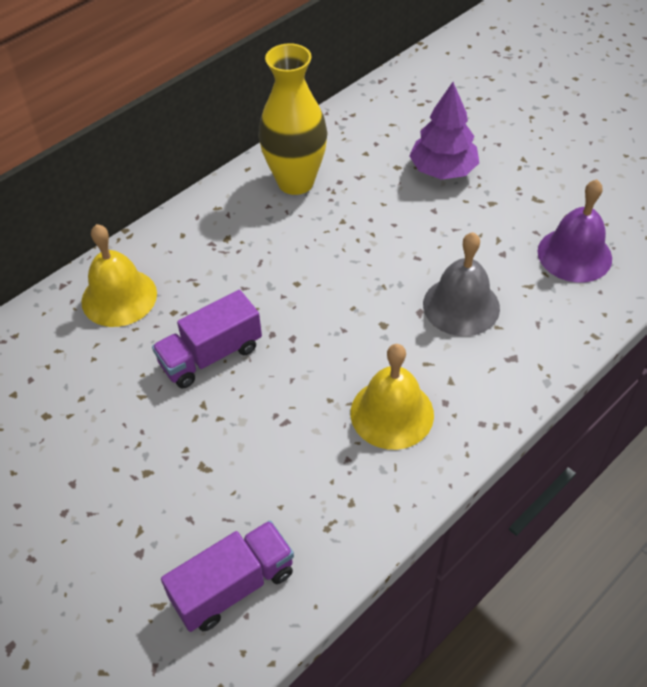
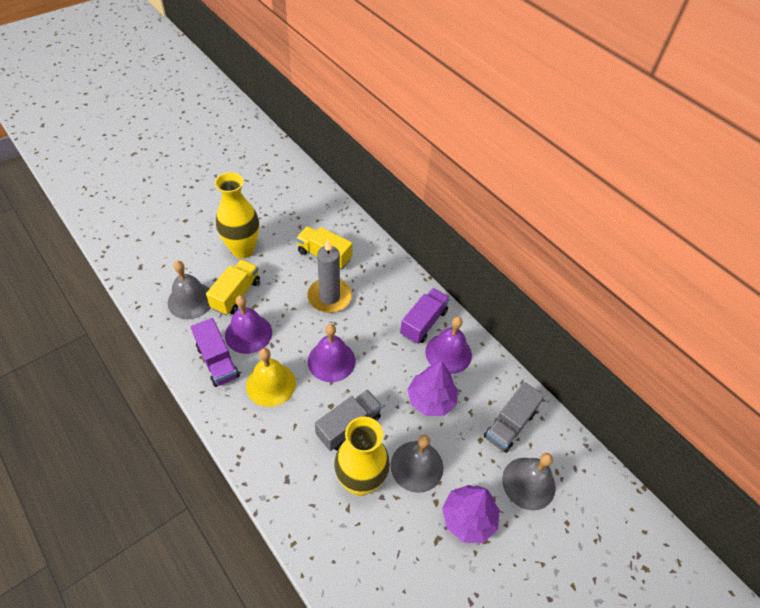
grey bell: [423,232,500,336] = 1 -> [168,261,211,319] [391,434,443,493] [502,453,556,510] = 3
grey candle: none = 0 -> [307,239,352,313] = 1
grey truck: none = 0 -> [315,390,382,451] [484,382,544,453] = 2
purple bell: [537,179,612,283] = 1 -> [225,295,272,354] [308,324,356,382] [425,316,472,374] = 3
purple tree: [409,82,479,180] = 1 -> [407,360,458,416] [442,485,499,543] = 2
yellow bell: [81,224,157,327] [350,344,434,450] = 2 -> [246,348,296,407] = 1
yellow truck: none = 0 -> [206,260,260,315] [296,226,353,269] = 2
yellow vase: [259,43,327,195] = 1 -> [215,172,259,258] [334,417,390,496] = 2

